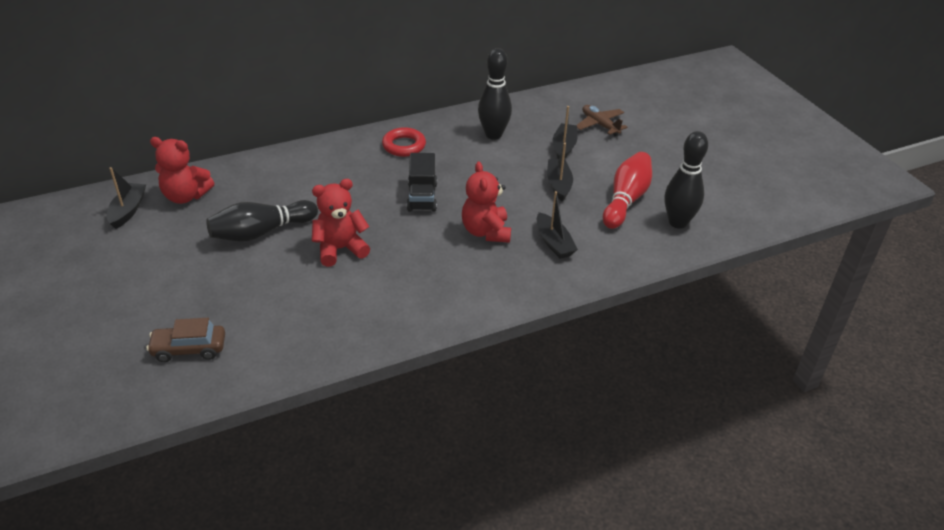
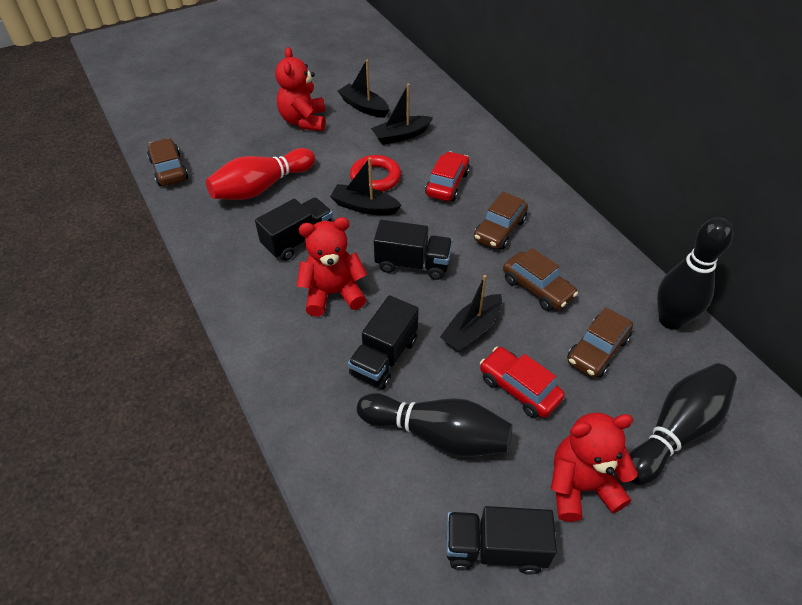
black truck: [407,153,437,212] = 1 -> [255,197,333,261] [348,295,419,389] [374,220,453,280] [447,506,557,575] = 4
brown car: [147,318,225,362] = 1 -> [147,138,188,186] [474,192,528,250] [503,248,578,311] [567,307,633,378] = 4
brown plane: [577,105,628,136] = 1 -> none = 0
red car: none = 0 -> [425,151,470,201] [480,347,565,418] = 2

